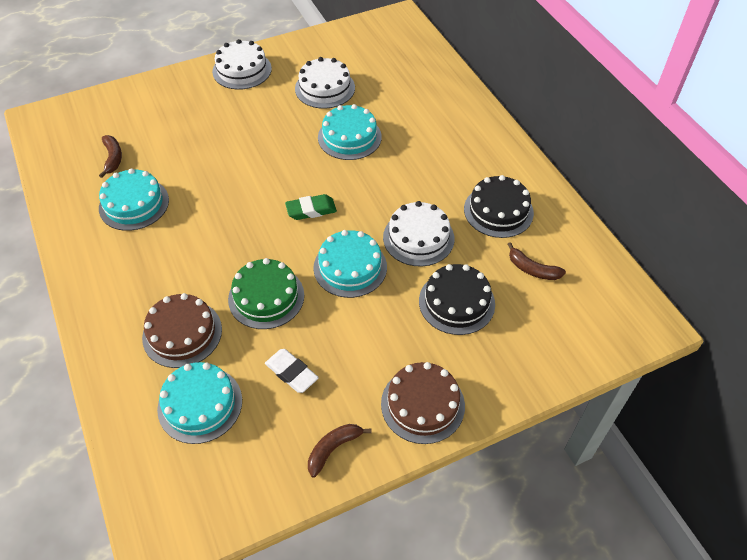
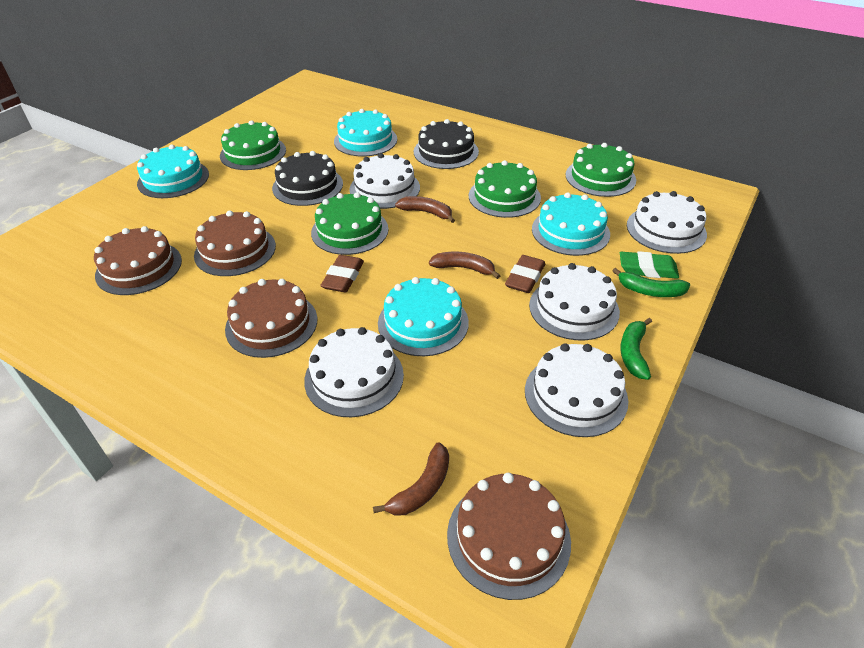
brown cake: [142,293,222,368] [381,362,465,444] = 2 -> [94,226,182,295] [194,211,276,276] [225,279,317,358] [447,473,571,600] = 4
brown eraser: none = 0 -> [320,255,364,292] [505,255,545,293] = 2
green banana: none = 0 -> [612,268,690,297] [620,318,652,380] = 2
green cake: [228,258,304,329] = 1 -> [220,120,286,170] [311,192,389,255] [469,160,541,218] [566,143,636,197] = 4
white cake: [212,39,272,90] [295,57,355,109] [383,201,455,266] = 3 -> [304,327,404,417] [349,153,420,209] [525,343,628,437] [529,263,620,340] [627,191,707,254] = 5
white eraser: [265,349,319,393] = 1 -> none = 0

